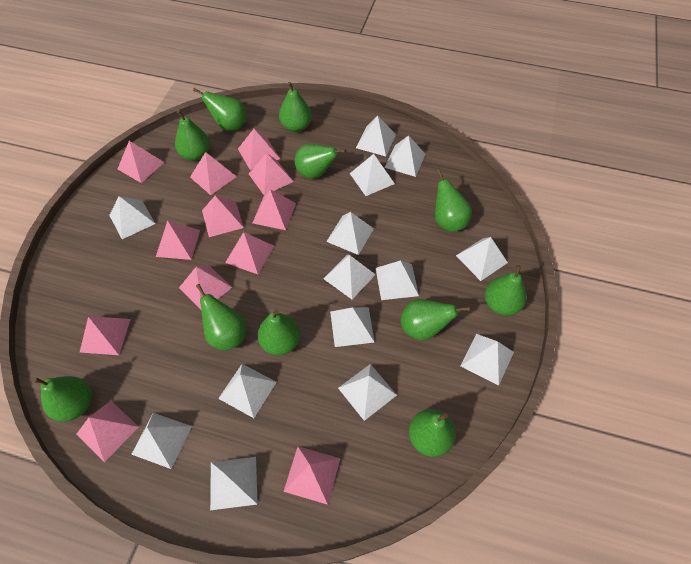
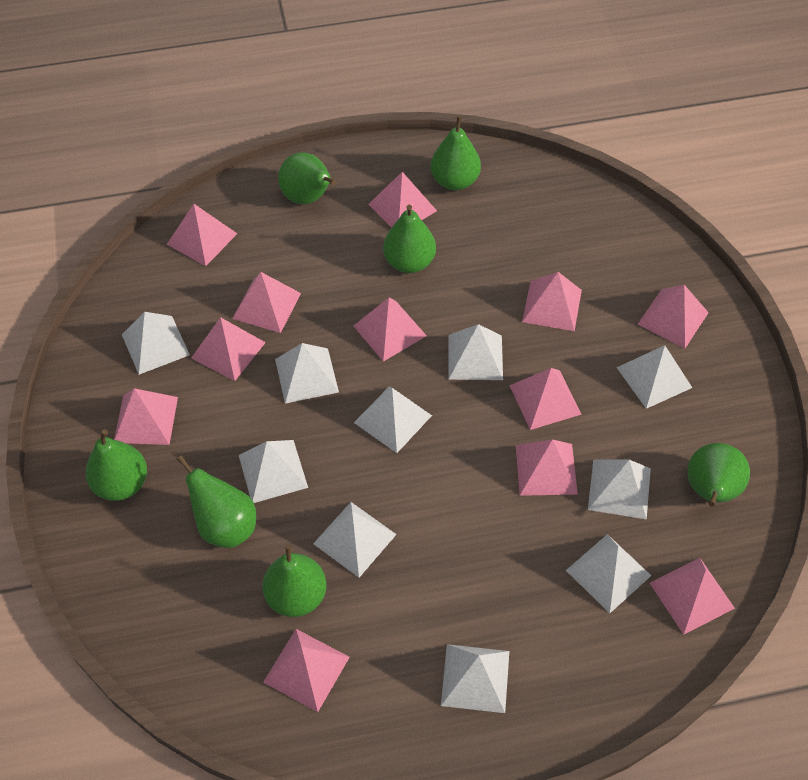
green pear: [33,376,91,422] [175,110,210,161] [193,88,247,131] [196,284,246,351] [258,310,300,355] [279,82,312,132] [294,144,346,179] [400,299,470,341] [409,409,456,457] [435,169,472,232] [485,265,526,316] = 11 -> [85,430,147,501] [177,455,256,548] [262,545,326,617] [278,152,336,204] [383,204,436,273] [430,116,481,190] [687,443,750,507] = 7
white pyramid: [109,196,155,239] [131,413,192,469] [210,457,258,510] [218,364,277,418] [323,255,376,299] [326,212,374,255] [330,307,374,347] [338,364,397,421] [350,154,395,196] [356,116,396,156] [376,260,419,300] [384,135,425,177] [456,237,508,281] [461,334,514,386] = 14 -> [122,312,190,375] [239,440,308,503] [275,343,339,404] [313,502,397,578] [354,386,432,453] [441,644,509,713] [449,324,503,380] [566,534,651,613] [588,459,651,520] [616,345,692,409] = 10

